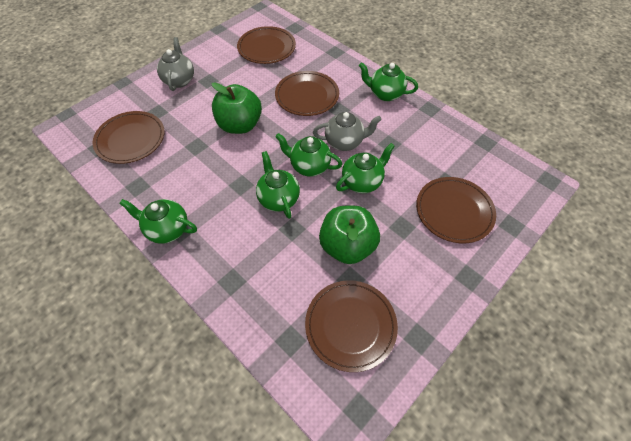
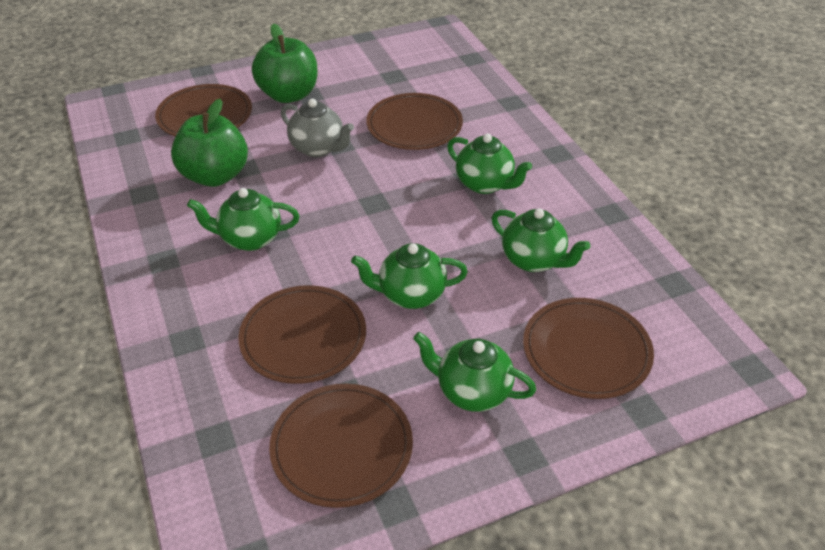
grey teapot: [157,37,194,91] [313,112,382,151] = 2 -> [281,99,354,157] = 1

